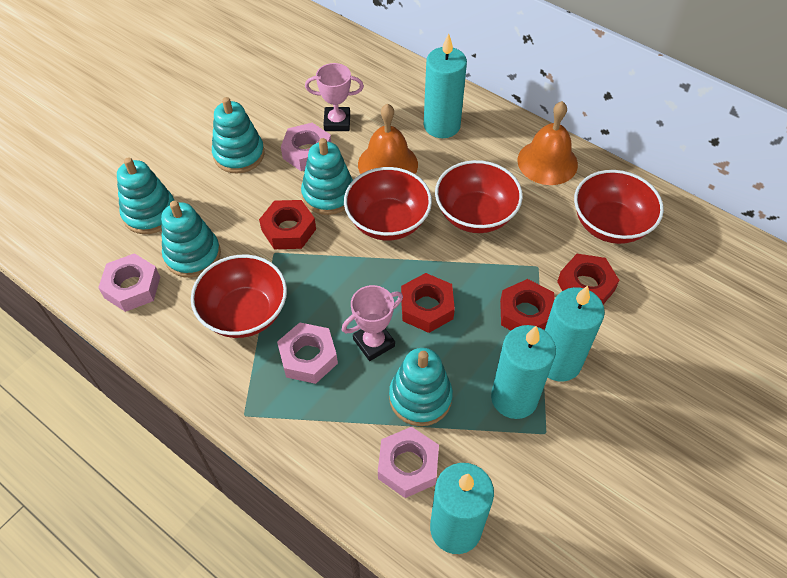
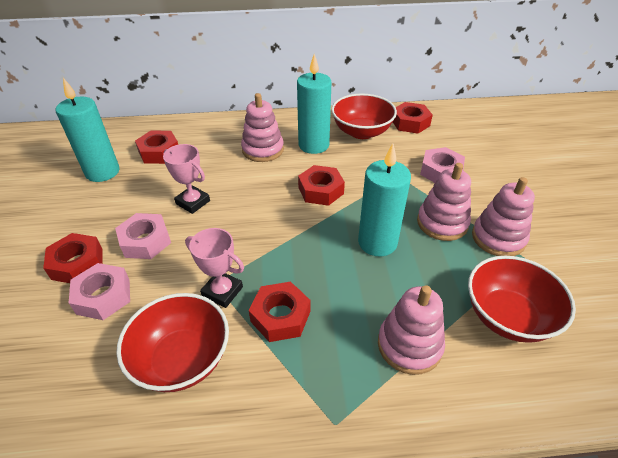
orange bell: [358,103,418,174] [517,101,578,185] = 2 -> none = 0
pink nut: [98,253,160,312] [277,322,338,384] [281,123,331,171] [378,427,439,498] = 4 -> [69,263,130,320] [115,213,171,259] [420,147,465,183] = 3
pink stacking toy: none = 0 -> [241,93,284,162] [378,285,445,375] [417,163,471,241] [472,177,535,256] = 4
red bowl: [191,255,287,338] [344,167,432,241] [435,160,523,233] [574,170,664,244] = 4 -> [116,293,229,392] [331,93,397,139] [468,256,576,343] = 3
red nut: [259,200,316,249] [401,273,455,333] [500,279,555,330] [557,254,620,305] = 4 -> [43,233,102,283] [135,131,178,164] [249,282,310,342] [298,165,345,206] [393,102,433,134] = 5
turquoise candle: [424,33,467,138] [430,463,494,554] [491,325,556,419] [545,286,605,382] = 4 -> [56,78,119,182] [297,54,331,154] [358,143,411,257] = 3
turquoise stacking toy: [117,157,174,234] [161,201,221,278] [212,97,265,174] [301,138,353,215] [389,348,453,426] = 5 -> none = 0

